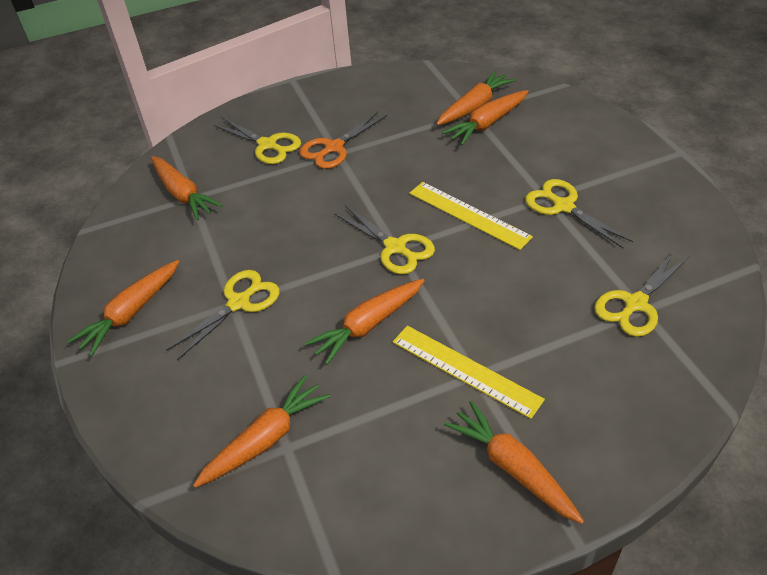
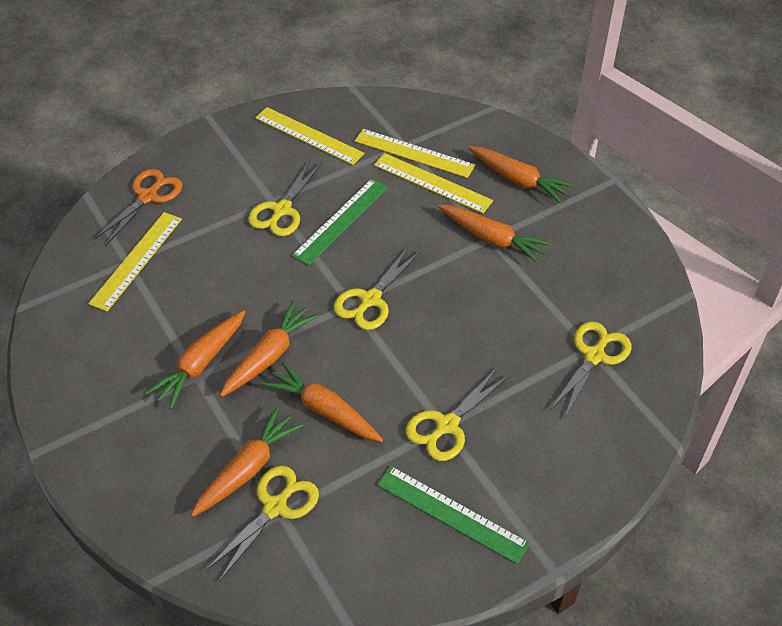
green ruler: none = 0 -> [292,179,388,266] [377,466,530,564] = 2
orange carrot: [68,260,180,356] [151,156,223,220] [193,375,330,488] [305,279,425,365] [436,70,516,125] [442,90,529,145] [444,401,584,524] = 7 -> [145,310,245,409] [191,407,303,517] [220,301,319,397] [262,362,383,442] [438,205,551,264] [468,146,575,203] = 6
yellow ruler: [393,326,545,419] [409,182,533,250] = 2 -> [88,212,182,312] [255,107,365,165] [354,129,475,178] [374,153,493,213] = 4

